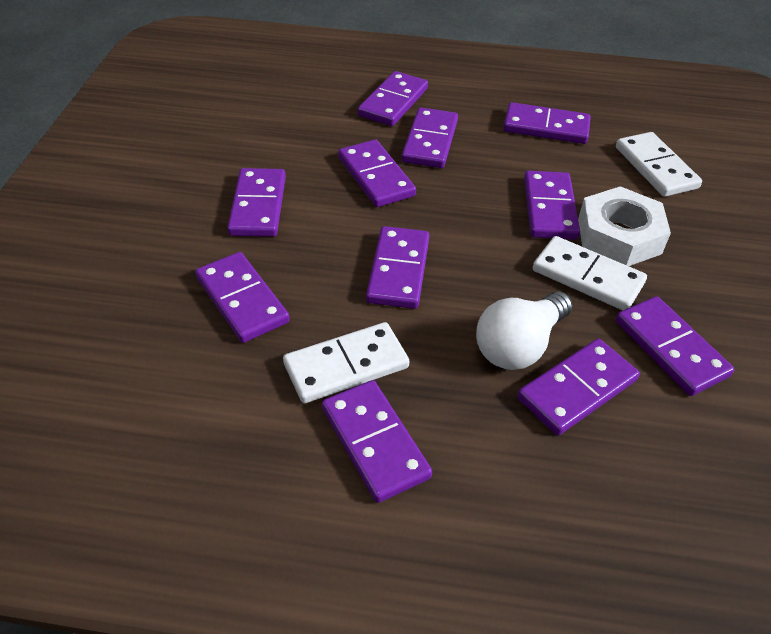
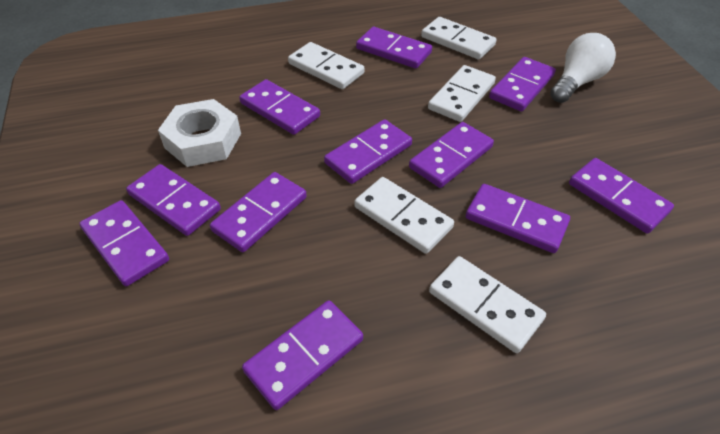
white domino: [283,322,409,403] [533,236,647,311] [616,132,702,197] = 3 -> [288,42,364,89] [354,177,454,254] [421,17,496,60] [428,65,496,122] [429,256,546,353] = 5

